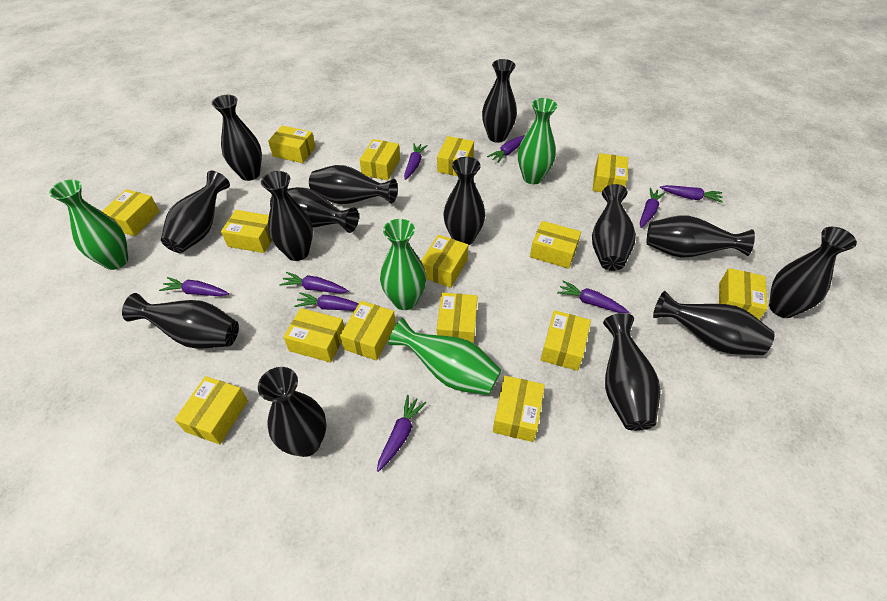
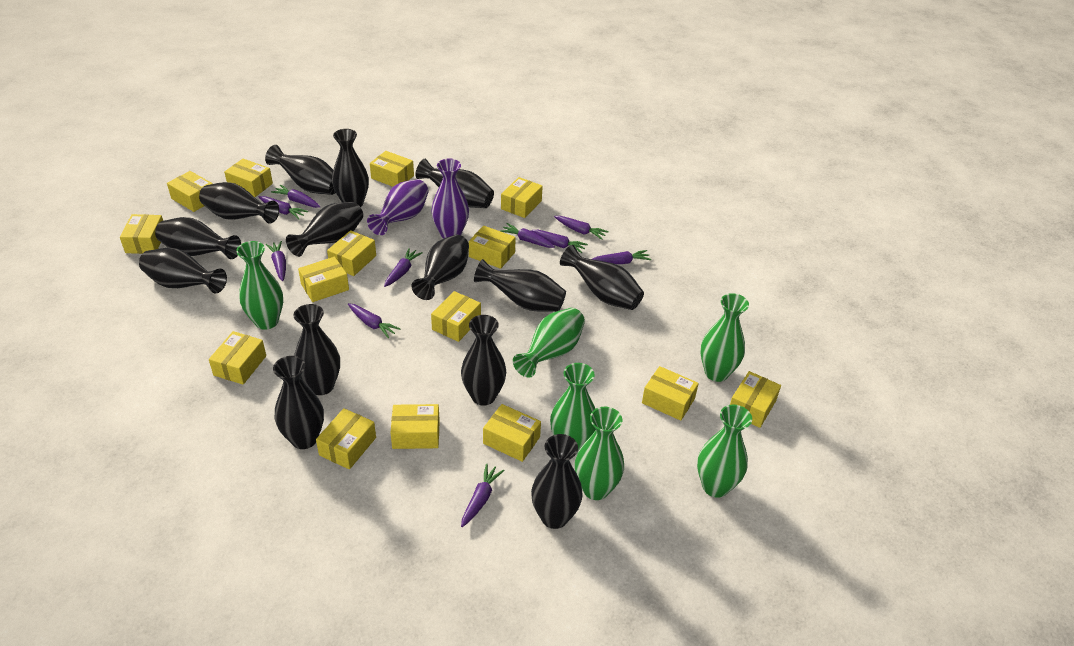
green vase: [49,179,128,270] [380,219,426,310] [388,318,501,395] [518,98,557,184] = 4 -> [236,241,283,330] [513,308,585,377] [550,363,596,454] [575,407,624,500] [697,405,752,498] [701,293,749,382] = 6
purple carrot: [159,277,229,296] [280,272,349,293] [294,292,359,311] [377,395,426,472] [404,143,428,180] [487,135,525,163] [557,280,629,313] [640,188,666,228] [660,185,723,203] = 9 -> [259,196,308,219] [266,241,286,281] [271,185,321,208] [348,303,400,338] [384,248,423,287] [461,464,505,527] [500,223,555,248] [532,230,588,253] [554,216,609,240] [592,250,651,264] = 10
purple vase: none = 0 -> [367,179,428,235] [431,159,469,239] = 2

